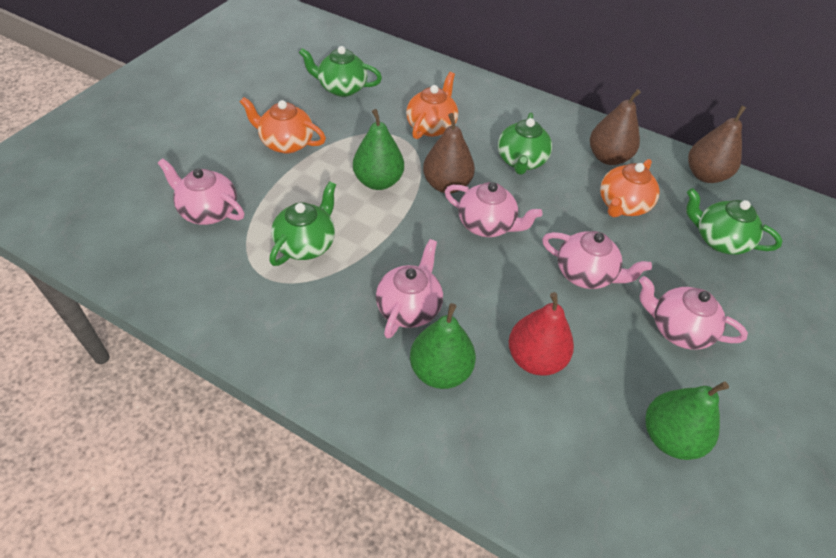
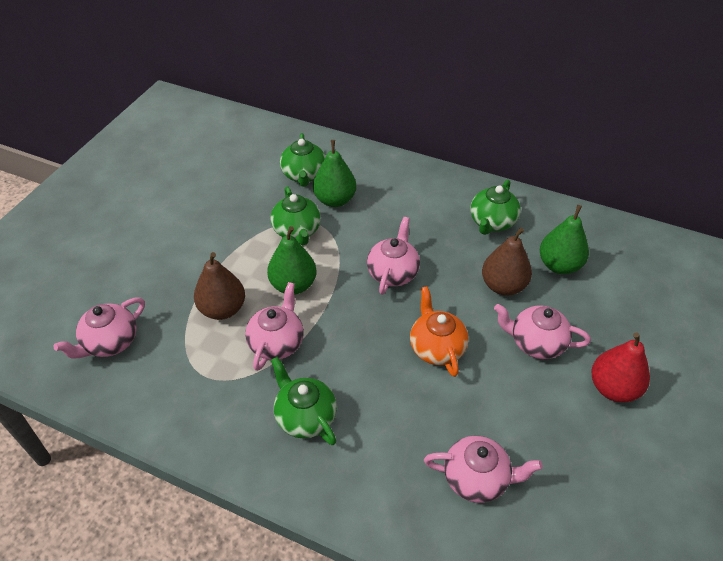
brown pear: [423,113,475,193] [590,89,641,165] [688,105,746,183] = 3 -> [194,252,245,320] [482,228,532,296] = 2
orange teapot: [240,97,326,154] [406,72,458,139] [600,159,660,217] = 3 -> [410,286,469,377] = 1

